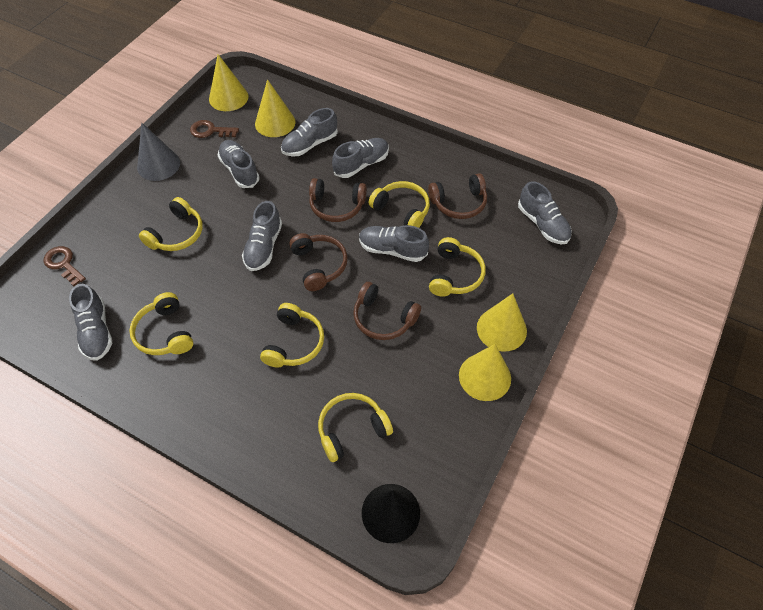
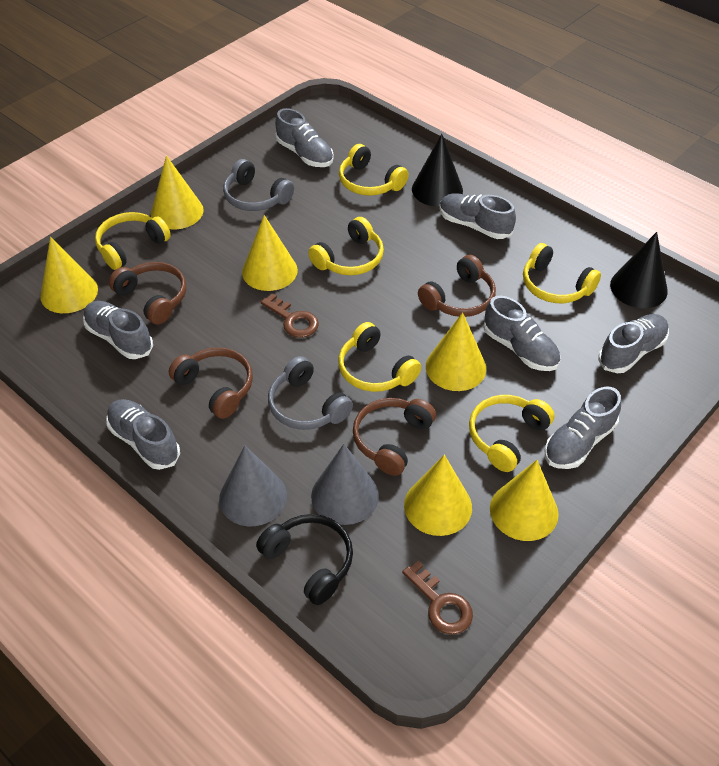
black cone: [362,484,420,543] = 1 -> [412,134,463,207] [610,232,668,308] = 2
black headphones: none = 0 -> [256,514,353,605] = 1
grey cone: [137,123,180,181] = 1 -> [219,445,287,526] [311,444,379,525] = 2
grey headphones: none = 0 -> [223,159,294,211] [268,356,353,430] = 2
yellow cone: [209,54,248,111] [255,79,296,137] [459,344,511,401] [477,294,527,352] = 4 -> [40,237,98,313] [151,156,204,229] [242,215,298,291] [404,455,472,536] [426,312,486,391] [490,460,559,541] = 6

